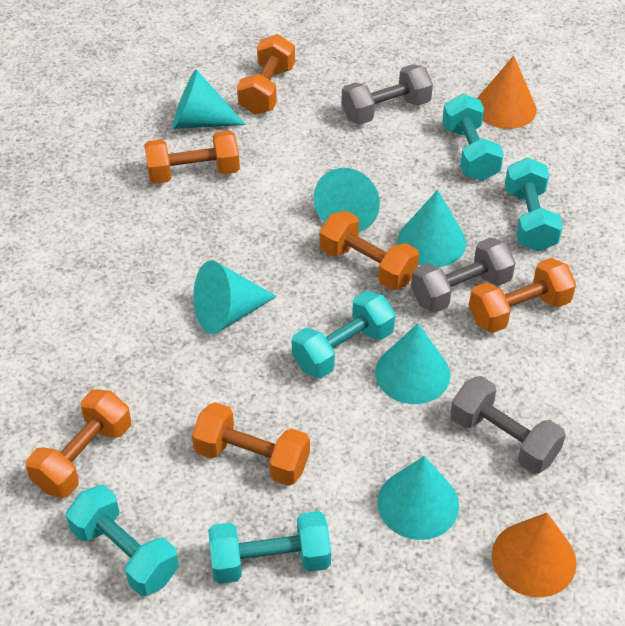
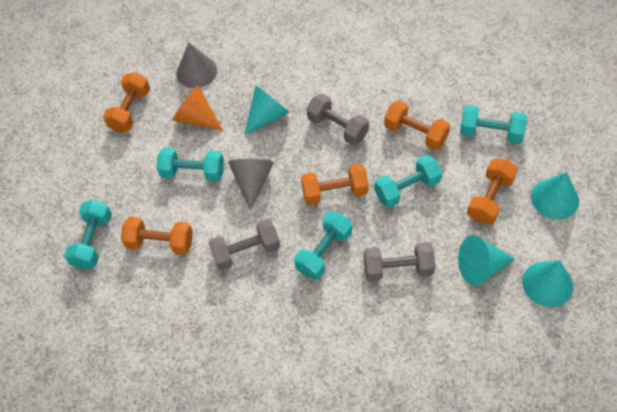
grey cone: none = 0 -> [176,42,217,88] [228,159,274,211] = 2
orange cone: [477,56,537,129] [492,513,577,597] = 2 -> [173,86,223,131] = 1
orange dumbbell: [26,389,131,498] [144,130,240,184] [192,402,310,486] [237,34,295,115] [319,211,419,290] [469,258,576,333] = 6 -> [103,72,150,133] [121,217,193,255] [301,164,369,205] [384,100,450,150] [467,159,518,224] = 5
turquoise cone: [172,70,246,129] [193,260,277,334] [314,168,380,232] [375,323,450,404] [377,456,459,540] [398,190,466,267] = 6 -> [245,85,290,135] [458,235,515,285] [522,260,573,307] [531,172,579,219] = 4

